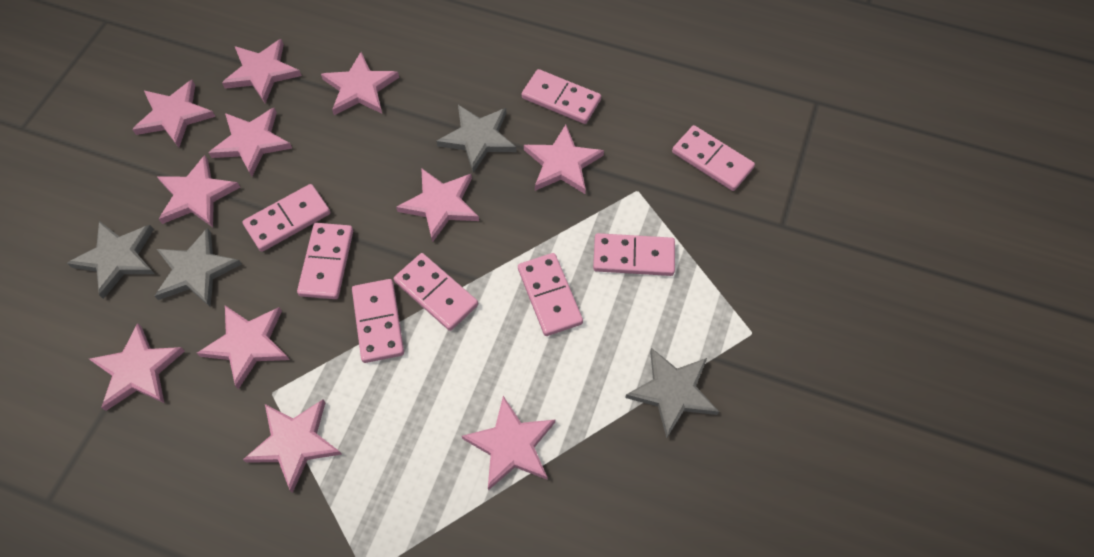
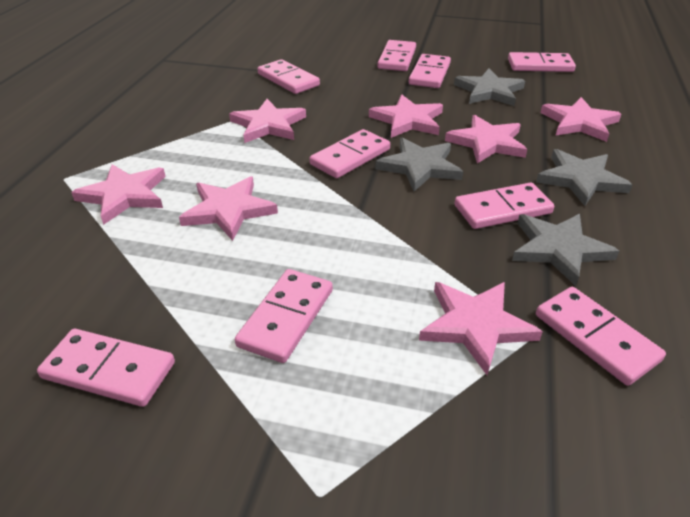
pink domino: [242,184,330,252] [297,223,353,299] [352,279,404,363] [394,253,478,331] [518,253,583,336] [522,69,601,124] [593,233,675,276] [672,125,755,191] = 8 -> [37,329,175,407] [235,269,333,363] [258,59,320,94] [310,129,390,178] [377,40,416,71] [409,54,451,88] [455,183,554,229] [508,52,576,72] [536,287,666,386] = 9
pink star: [89,323,185,411] [132,80,216,148] [157,155,240,227] [197,306,290,389] [209,108,292,177] [222,39,302,103] [243,399,342,493] [321,52,399,115] [396,168,479,243] [462,396,555,490] [524,125,604,194] = 11 -> [71,164,166,225] [179,176,278,241] [229,99,306,143] [369,95,443,138] [419,282,543,375] [445,115,528,163] [540,97,621,142] = 7

